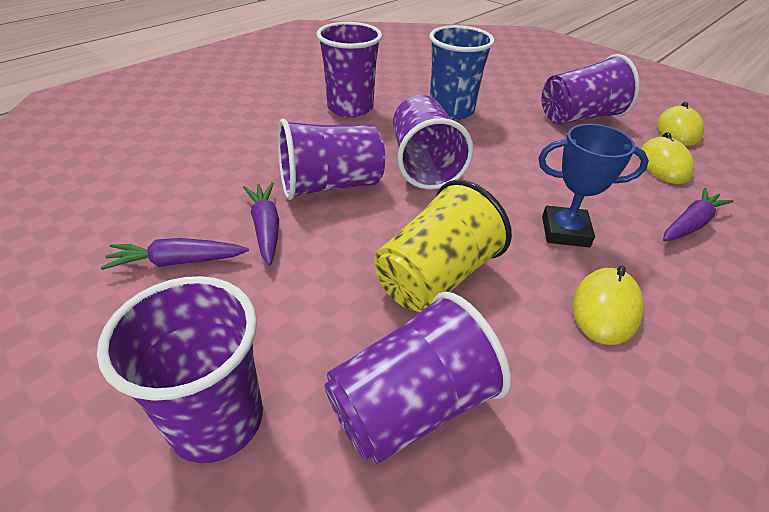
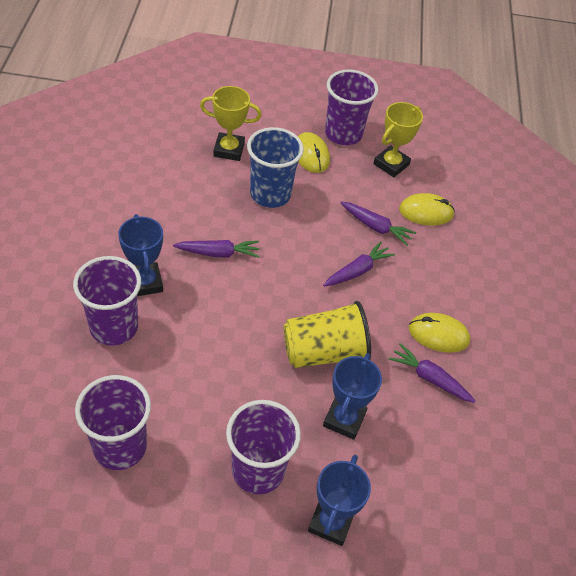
blue trophy: [538,124,649,247] = 1 -> [118,214,163,296] [308,455,371,546] [323,353,382,440] = 3
purple carrot: [101,238,249,270] [243,182,279,266] [663,188,734,241] = 3 -> [173,240,260,258] [323,241,395,286] [341,202,416,246] [389,343,475,403] = 4
purple cup: [97,276,263,463] [278,119,385,200] [316,22,382,118] [324,292,511,464] [393,95,473,190] [542,54,640,125] = 6 -> [73,256,141,346] [75,375,151,470] [226,400,301,494] [325,69,379,145] = 4
yellow trophy: none = 0 -> [200,86,262,161] [373,102,423,177] = 2

